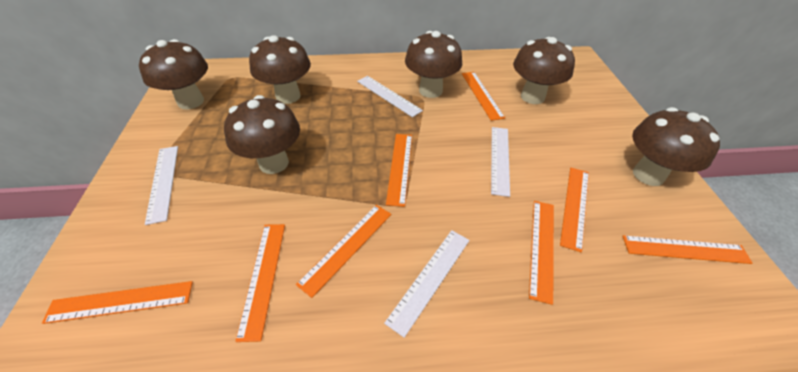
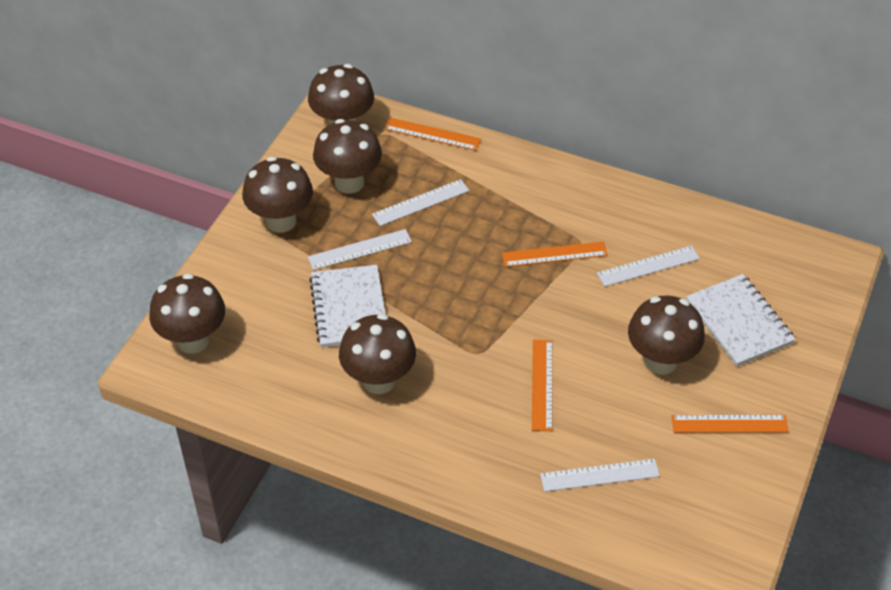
orange ruler: [42,281,193,324] [235,224,285,342] [296,205,391,298] [386,134,412,207] [462,72,505,121] [529,201,554,305] [560,168,589,253] [622,235,753,264] = 8 -> [384,117,481,151] [502,241,608,267] [532,340,553,431] [672,415,789,433] = 4
white notebook: none = 0 -> [309,265,385,348] [686,274,796,367] = 2

